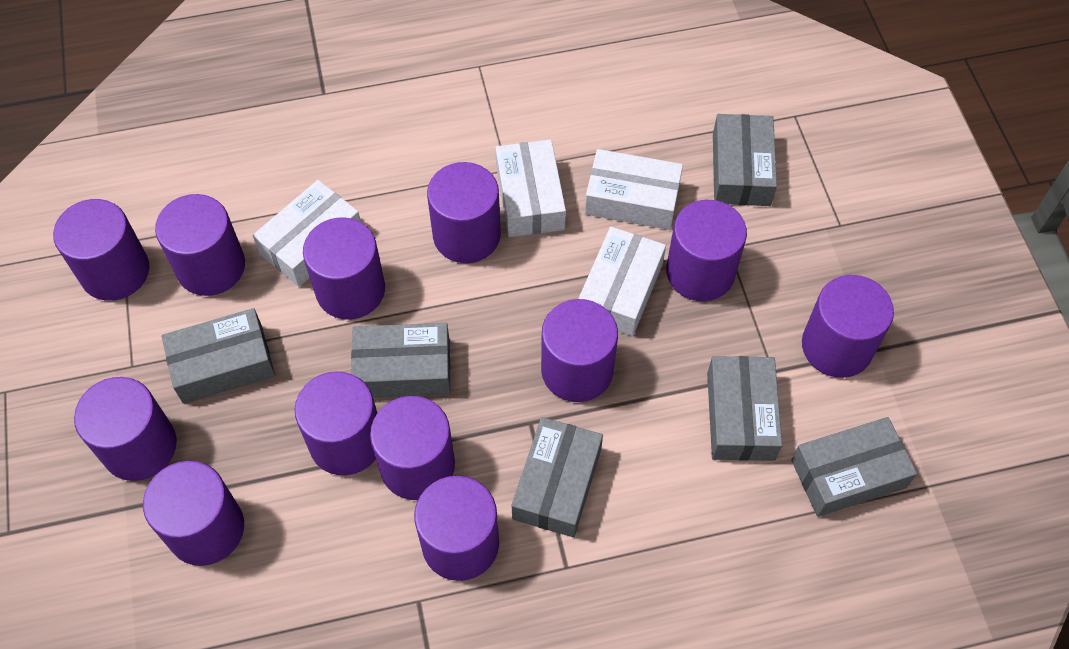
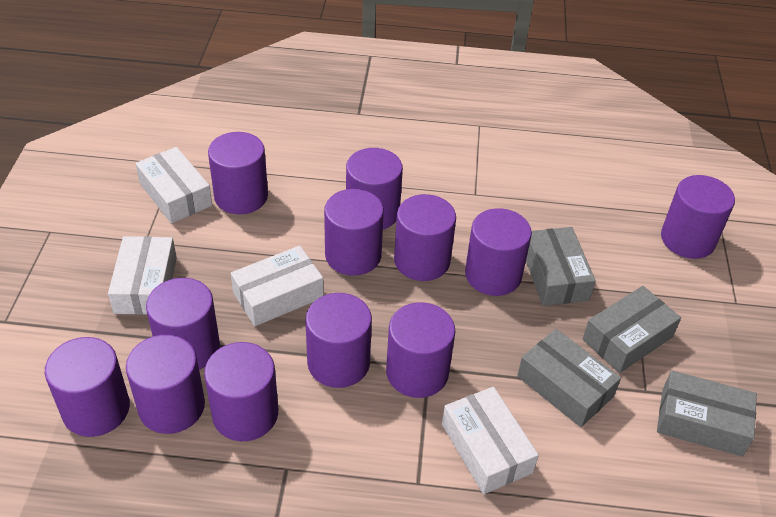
grey box: [162,308,275,404] [351,323,450,398] [512,417,603,537] [707,356,782,461] [713,114,777,206] [791,417,917,517] = 6 -> [517,329,621,427] [526,227,596,306] [583,286,681,373] [657,370,757,457] = 4

